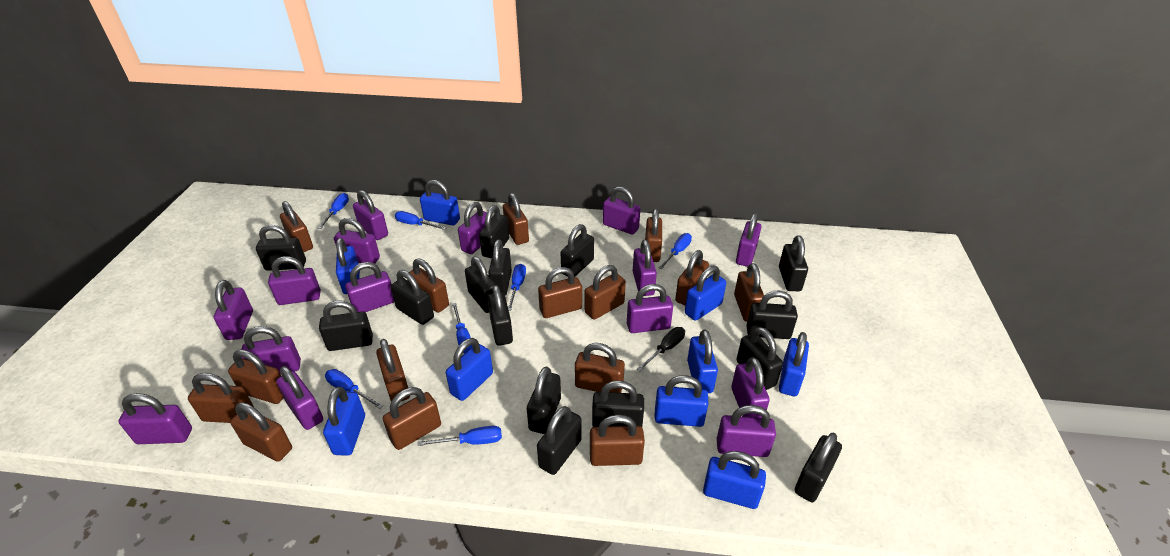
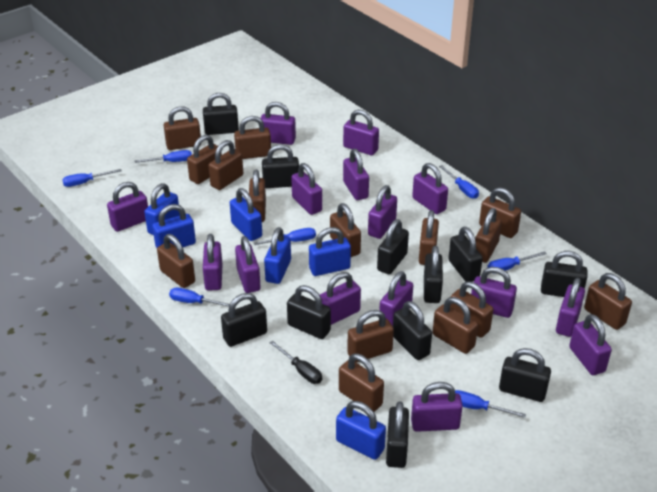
black padlock: [256,225,306,271] [319,301,373,351] [391,270,434,325] [465,256,496,313] [479,205,509,258] [487,285,513,346] [488,239,512,295] [527,367,561,434] [537,406,582,475] [560,224,594,277] [592,380,644,427] [736,327,783,390] [746,290,798,339] [779,235,808,291] [795,433,842,502] = 15 -> [203,93,239,135] [221,293,267,347] [262,144,299,188] [287,285,331,339] [377,219,409,274] [386,401,409,468] [393,301,432,360] [424,246,443,303] [448,227,483,282] [499,348,551,402] [541,251,588,297] = 11
blue padlock: [323,387,365,456] [336,238,360,294] [420,180,460,225] [446,338,493,401] [655,375,709,427] [685,266,726,321] [687,329,718,393] [703,451,766,509] [779,332,809,396] = 9 -> [144,183,180,235] [152,204,196,248] [230,188,262,241] [264,227,291,284] [309,227,351,276] [336,401,386,460] = 6

